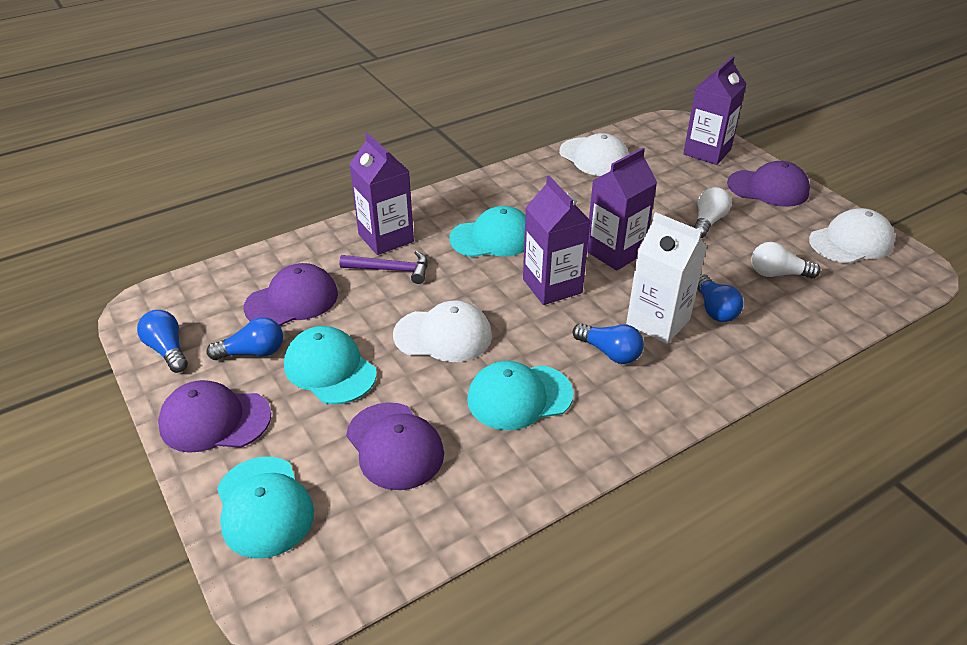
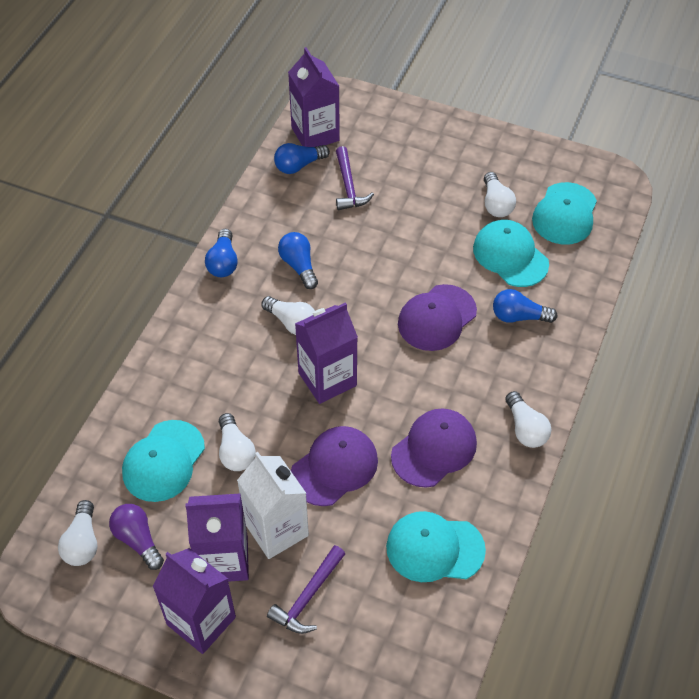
purple cap: [158,380,271,453] [244,263,338,326] [346,402,444,490] [727,161,810,207] = 4 -> [291,426,378,506] [391,408,477,488] [398,284,477,351] = 3
purple hammer: [339,251,428,284] = 1 -> [267,545,345,634] [336,146,374,210] = 2
purple light bulb: none = 0 -> [109,504,164,570] = 1
white cap: [393,300,492,362] [559,133,629,176] [809,208,895,264] = 3 -> none = 0
white light bulb: [693,187,731,238] [752,242,820,278] = 2 -> [58,500,97,566] [219,413,256,471] [261,296,315,335] [484,172,516,217] [505,391,551,448] = 5

